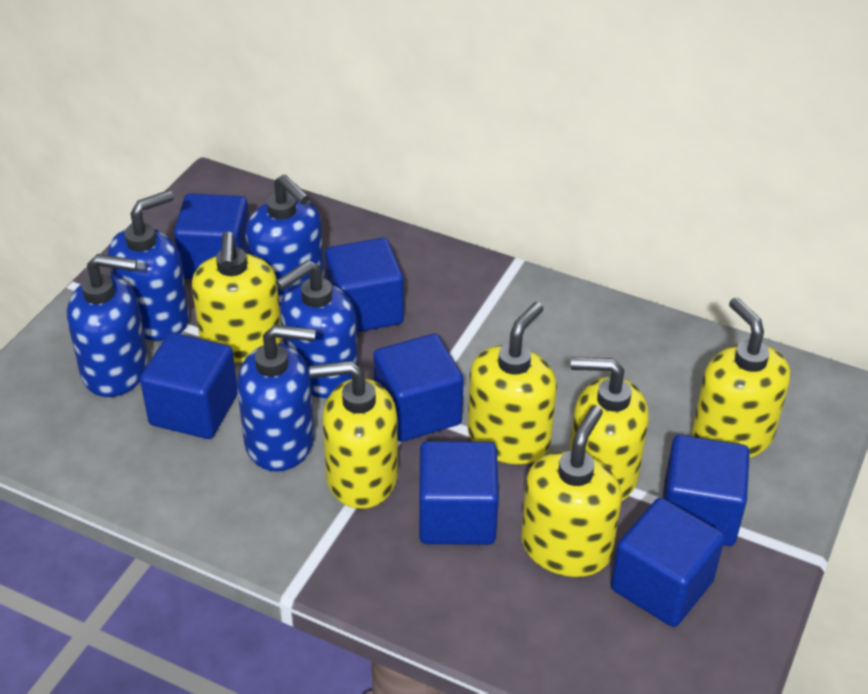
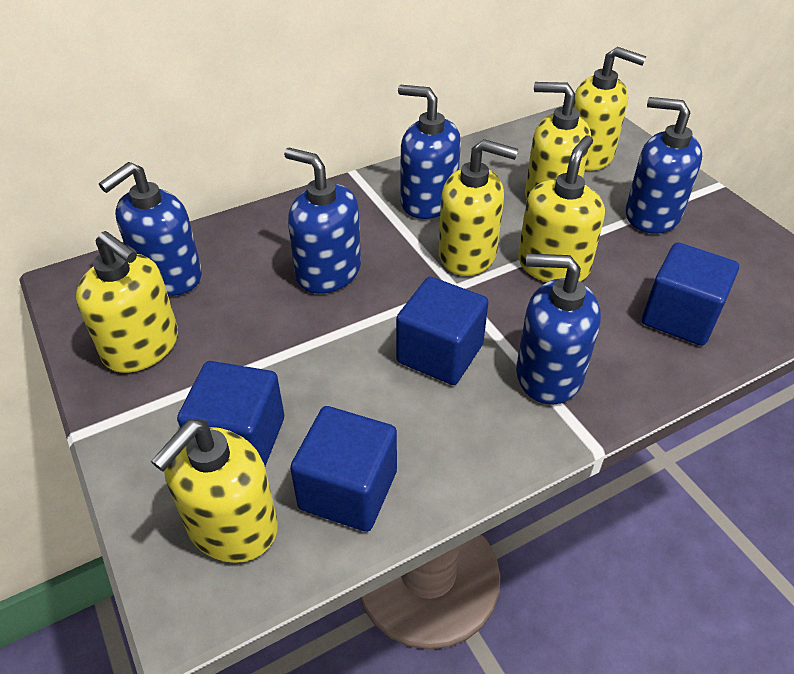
blue cube: [140,333,238,439] [174,193,249,279] [325,238,404,332] [373,334,464,442] [419,441,499,545] [611,498,725,627] [663,435,750,546] = 7 -> [177,361,284,466] [290,406,397,532] [396,277,489,385] [642,242,739,346] = 4

